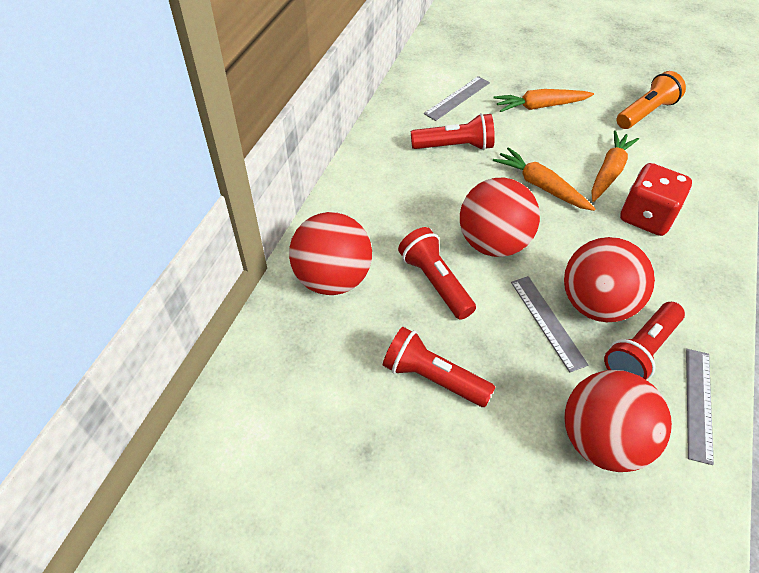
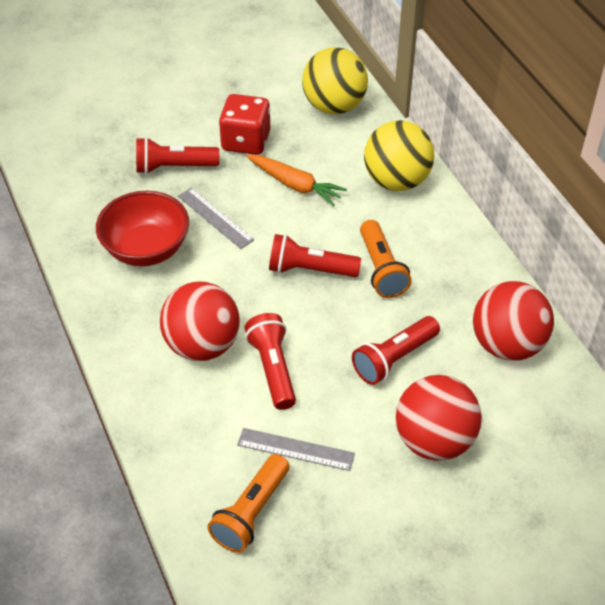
grey ruler: [424,76,490,121] [511,276,588,372] [686,349,714,465] = 3 -> [178,188,254,249] [237,428,355,471] = 2
orange carrot: [493,147,595,211] [494,89,594,112] [591,130,639,202] = 3 -> [246,155,347,206] = 1
orange flashlight: [616,71,686,129] = 1 -> [207,454,289,553] [360,220,412,298] = 2
red ball: [289,212,372,295] [460,178,540,257] [564,237,655,322] [565,370,672,472] = 4 -> [160,282,240,361] [396,375,482,461] [473,281,554,360] = 3
red bowl: none = 0 -> [96,191,189,266] = 1
yellow ball: none = 0 -> [302,47,368,114] [364,120,434,191] = 2

